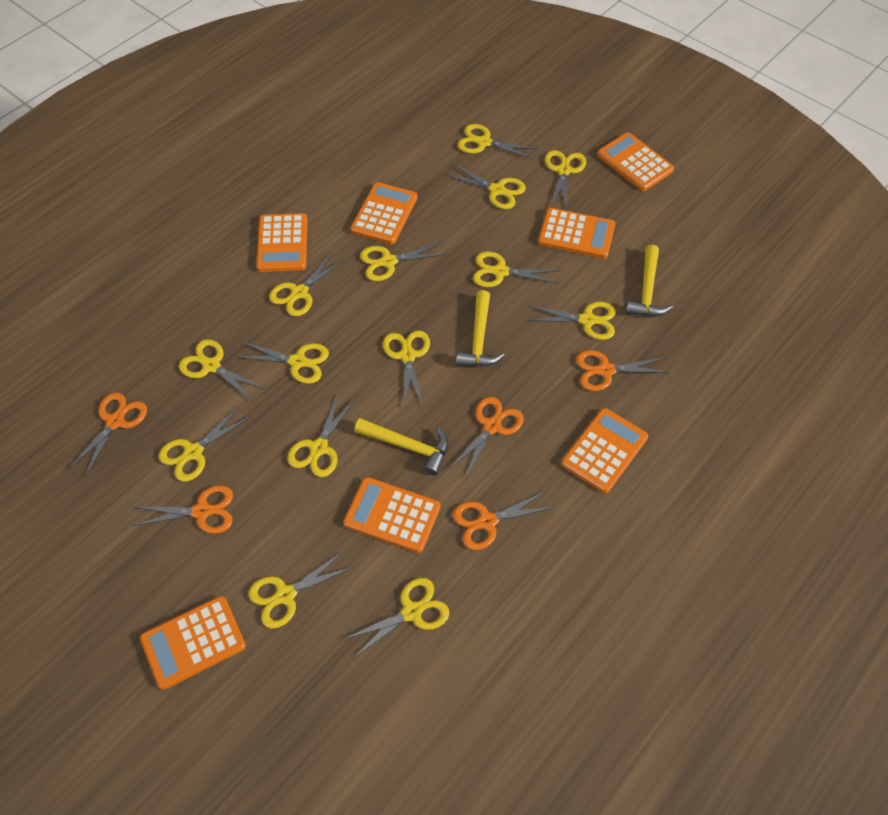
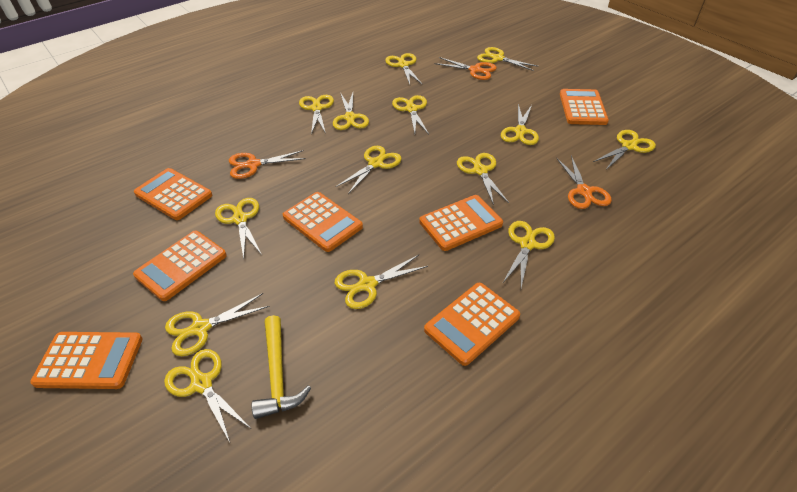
orange scissors: [68,392,147,477] [132,485,233,534] [449,397,524,479] [453,491,555,550] [576,350,670,391] = 5 -> [229,150,306,179] [434,57,497,80] [556,156,612,209] = 3
yellow hammer: [354,418,448,476] [456,290,504,367] [625,245,673,317] = 3 -> [252,315,311,419] = 1

